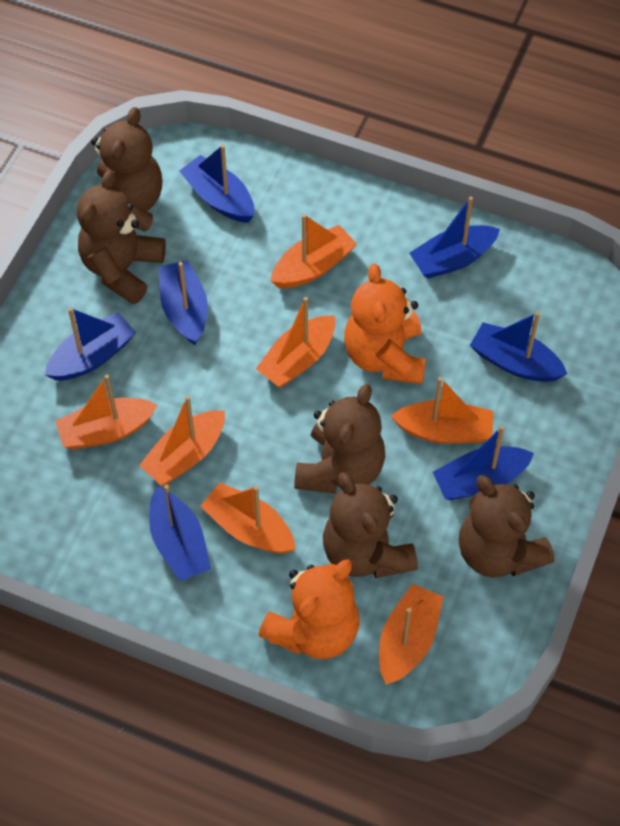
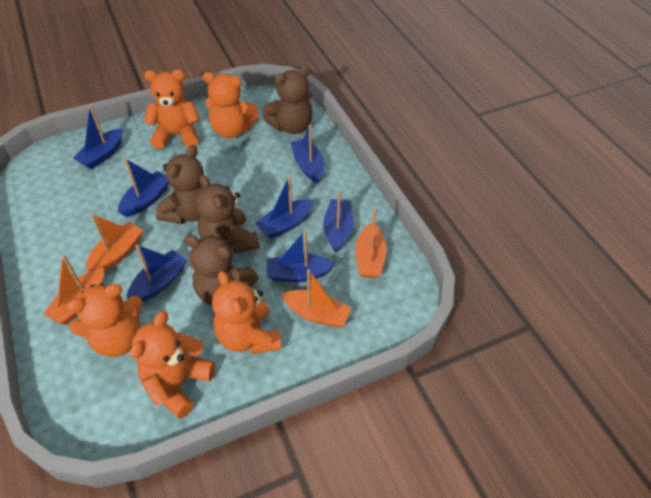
brown teddy bear: [77,170,166,304] [91,107,162,211] [294,384,385,494] [323,472,418,578] [459,475,554,578] = 5 -> [156,145,204,224] [185,235,259,305] [196,175,260,254] [263,66,313,134] = 4
orange boat: [55,375,158,449] [139,396,225,485] [200,483,295,554] [256,297,335,388] [271,214,357,288] [379,584,444,685] [391,377,494,444] = 7 -> [43,254,104,325] [86,214,143,271] [281,269,352,328] [355,208,387,278] = 4
orange teddy bear: [258,559,360,659] [344,264,426,384] = 2 -> [67,284,142,357] [130,311,215,419] [144,69,200,149] [203,72,259,138] [212,271,282,354] = 5

